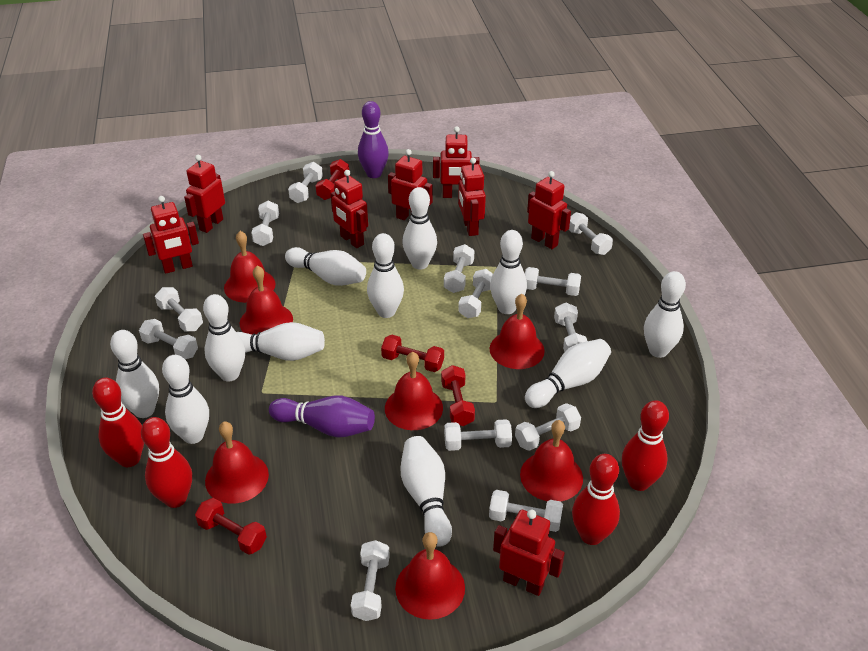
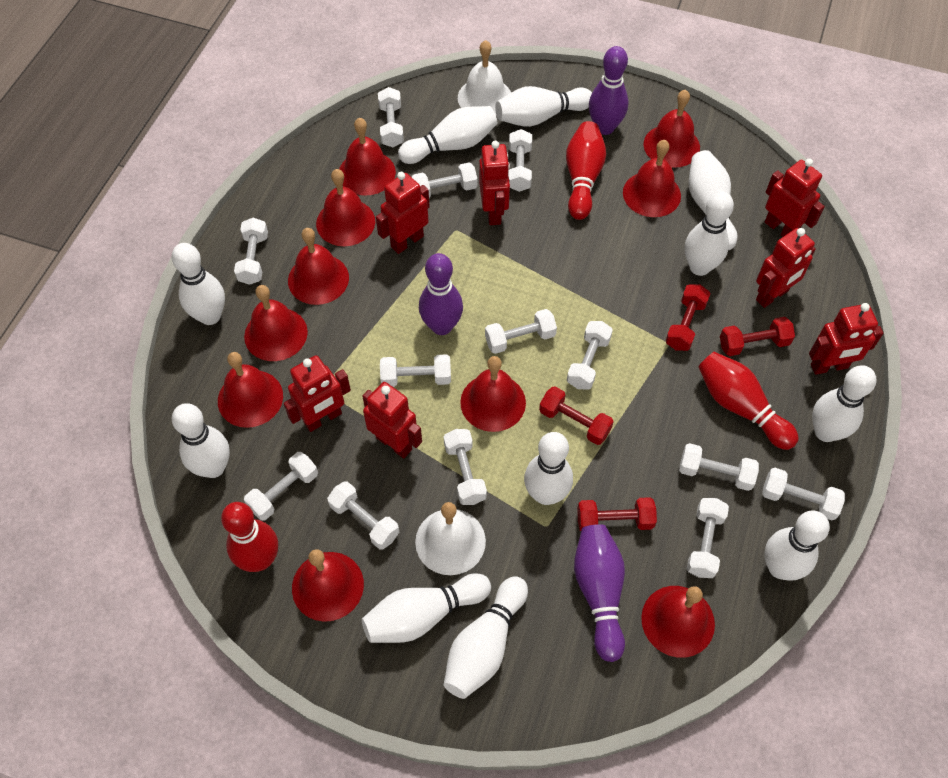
purple bowling pin: [269,395,375,438] [358,101,389,178] = 2 -> [419,253,463,335] [574,524,625,662] [589,46,629,135] = 3
red bell: [205,421,269,504] [224,231,276,303] [240,266,293,335] [385,352,443,430] [395,532,465,620] [490,294,545,369] [520,420,583,501] = 7 -> [218,352,283,428] [244,285,308,361] [288,228,349,305] [292,549,364,622] [316,169,375,246] [339,118,396,195] [460,356,526,432] [623,140,681,217] [641,586,715,658] [644,90,700,168] = 10
red bowling pin: [92,378,144,467] [141,417,192,508] [572,454,620,545] [622,400,669,491] = 4 -> [221,502,278,572] [566,121,606,220] [698,352,799,450] = 3
red robot: [143,196,199,274] [184,155,225,233] [331,170,368,248] [388,149,433,220] [433,126,479,198] [458,158,486,236] [493,510,565,596] [527,171,571,249] = 8 -> [284,355,351,432] [362,382,422,459] [376,172,430,254] [479,141,510,225] [756,228,816,308] [765,158,825,237] [809,303,883,375] = 7
white bell: none = 0 -> [415,502,486,575] [458,40,511,115] = 2

